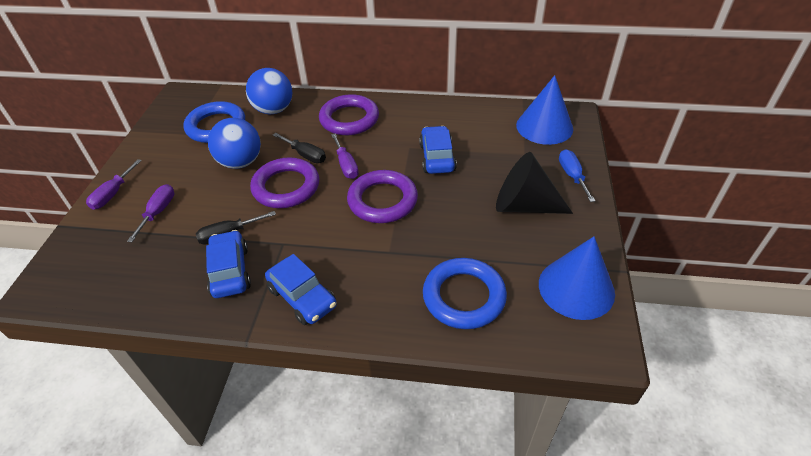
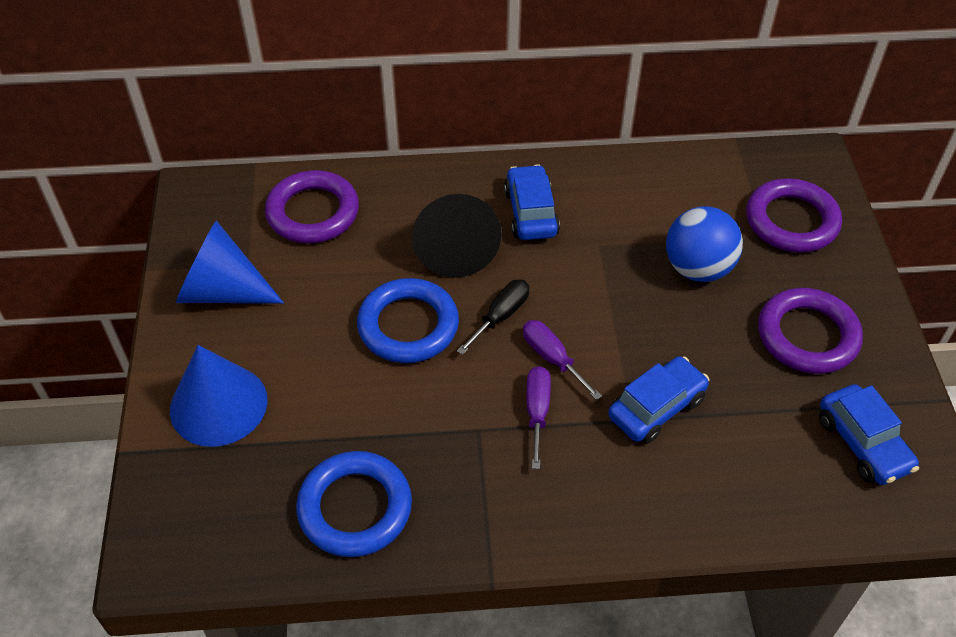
black screwdriver: [196,211,276,245] [273,133,326,163] = 2 -> [457,279,529,355] = 1
blue ball: [208,118,261,169] [246,68,292,114] = 2 -> [666,206,743,282] = 1
blue screwdriver: [559,150,595,202] = 1 -> none = 0
purple screwdriver: [86,159,142,210] [127,184,174,242] [331,133,359,179] = 3 -> [523,320,602,400] [526,366,551,469] = 2

